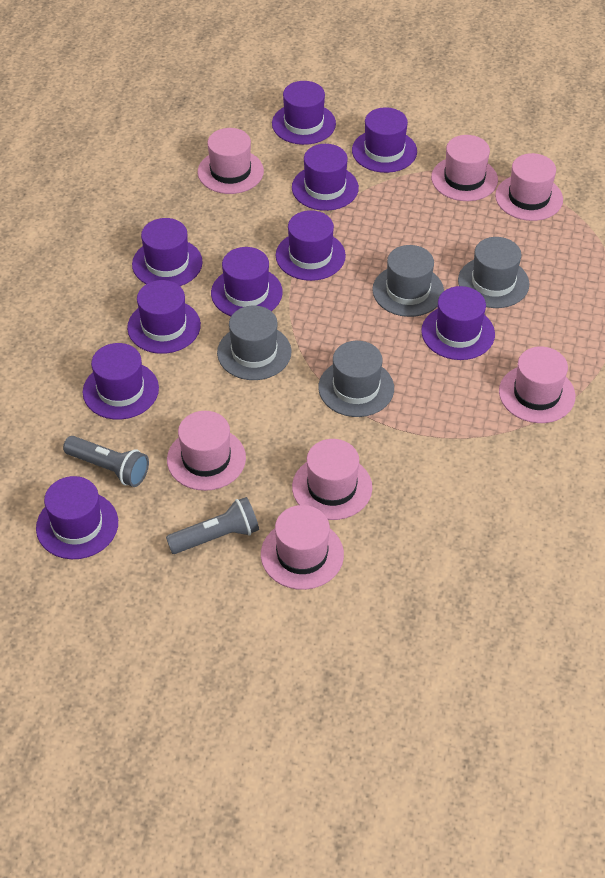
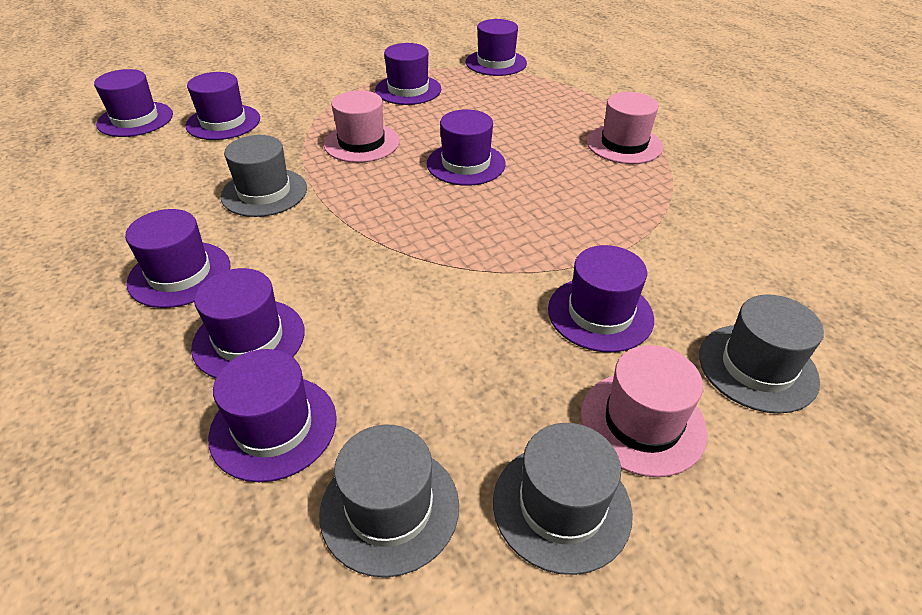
grey flashlight: [63,436,149,487] [166,497,259,554] = 2 -> none = 0
pink hat: [167,411,246,491] [198,128,264,194] [261,505,344,590] [292,439,372,520] [431,135,498,201] [495,153,563,221] [499,346,575,423] = 7 -> [324,90,400,163] [581,345,707,477] [586,92,663,164] = 3
purple hat: [36,476,118,559] [83,343,159,420] [127,280,201,354] [132,218,203,286] [211,247,283,316] [272,81,336,145] [276,210,346,281] [292,144,359,211] [352,107,417,173] [421,286,495,360] = 10 -> [94,69,173,137] [125,209,231,308] [186,72,260,140] [191,268,305,378] [208,349,337,482] [375,43,441,105] [427,109,506,186] [466,19,527,76] [548,245,654,352] = 9

